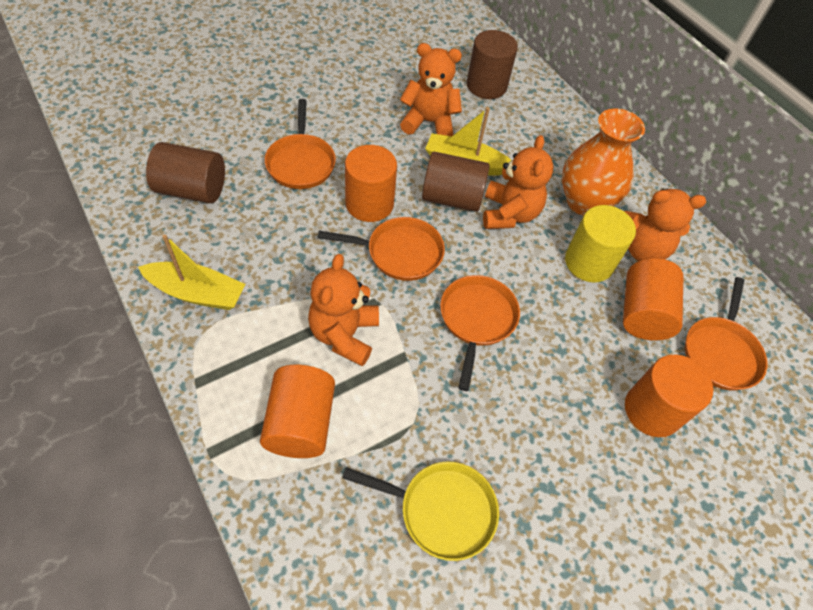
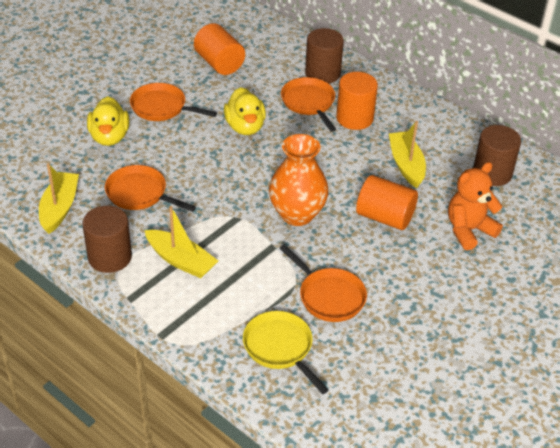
orange cylinder: [260,365,335,458] [345,145,397,222] [623,258,683,340] [625,354,713,437] = 4 -> [194,23,245,75] [336,72,378,130] [356,175,418,230] = 3
orange teddy bear: [308,254,379,366] [400,43,462,136] [483,135,554,229] [624,189,706,261] = 4 -> [448,162,503,250] = 1
yellow boat: [138,234,246,310] [425,107,511,176] = 2 -> [39,163,79,234] [144,206,218,278] [389,121,426,188] = 3
yellow cylinder: [565,205,636,283] = 1 -> none = 0
yellow duck: none = 0 -> [87,96,129,146] [224,87,266,135] = 2

